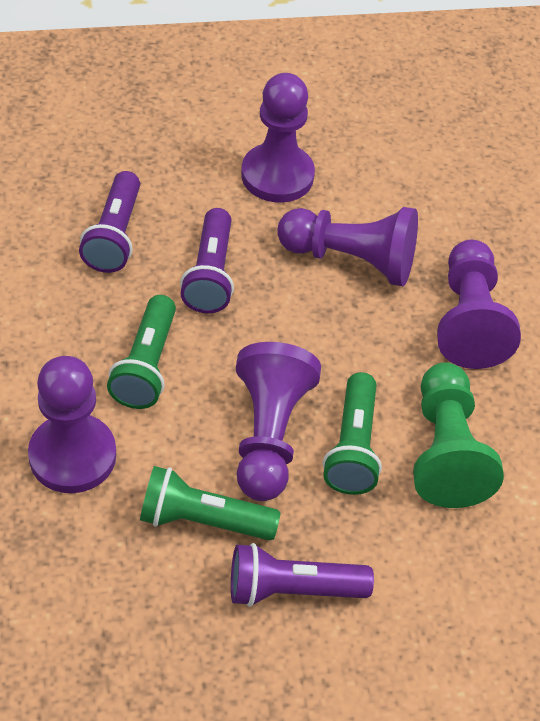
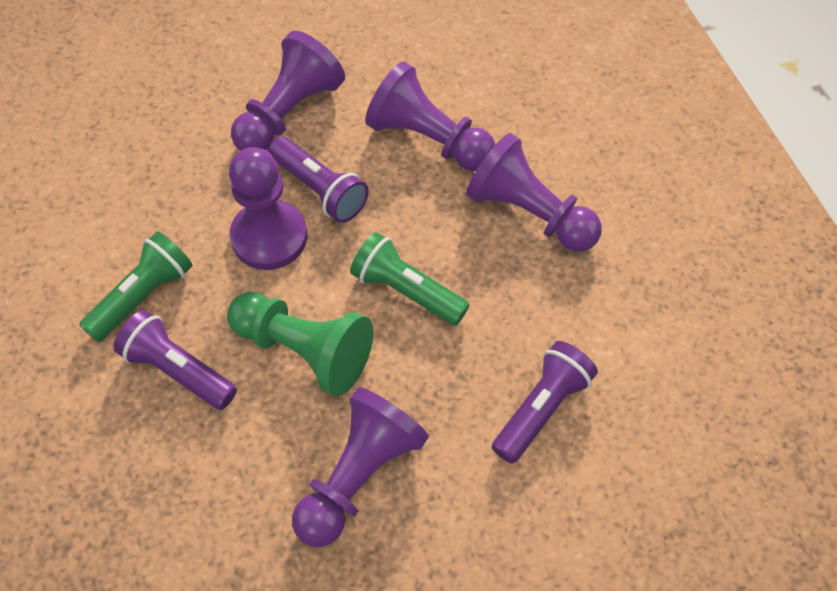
green flashlight: [107,295,176,409] [140,466,281,541] [323,372,382,495] = 3 -> [79,231,193,342] [350,232,469,326] = 2

